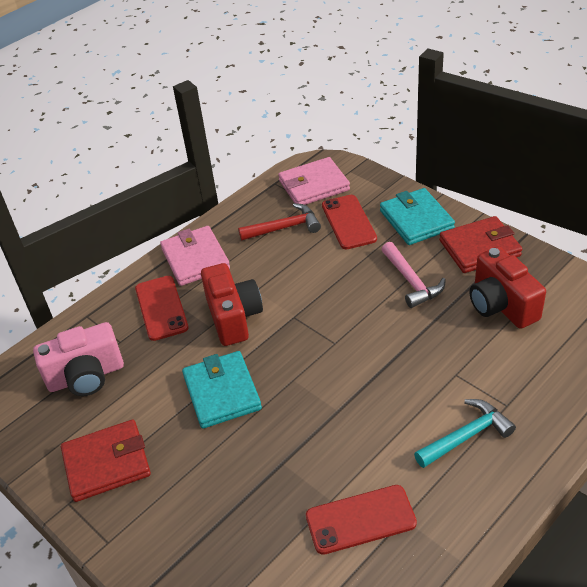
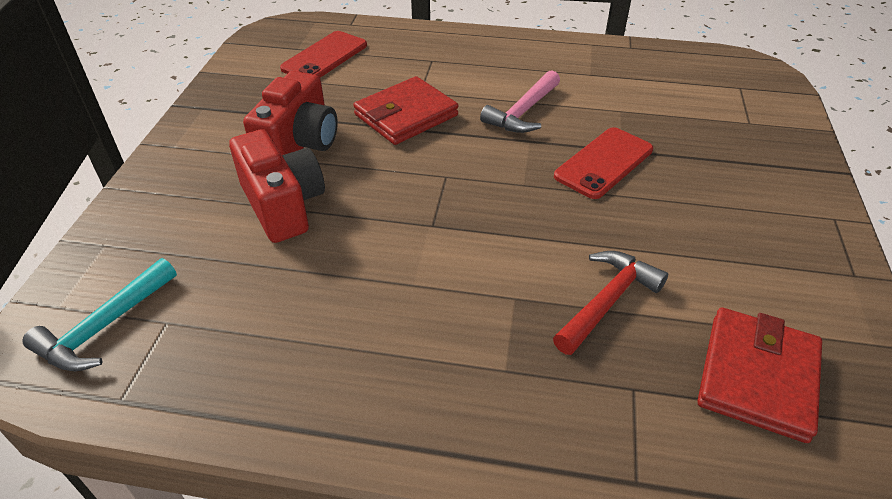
pink camera: [33,322,124,396] = 1 -> none = 0
pink wallet: [160,226,230,286] [278,157,350,205] = 2 -> none = 0
red phone: [135,276,189,341] [306,485,417,555] [322,195,377,249] = 3 -> [280,31,367,78] [554,127,653,199] = 2
turquoise wallet: [182,351,262,429] [380,188,455,245] = 2 -> none = 0

